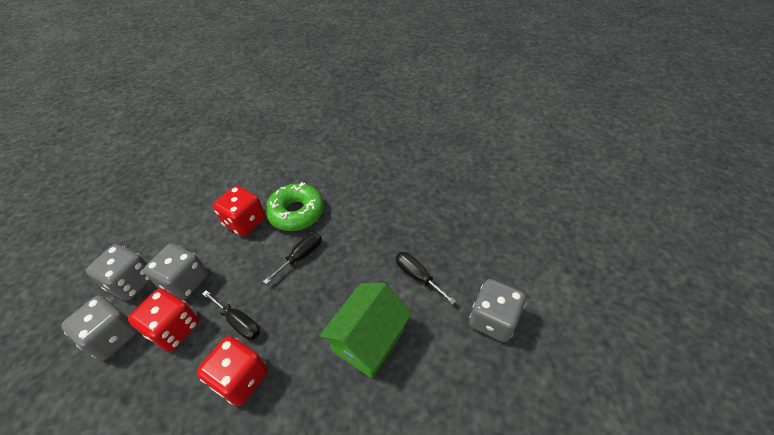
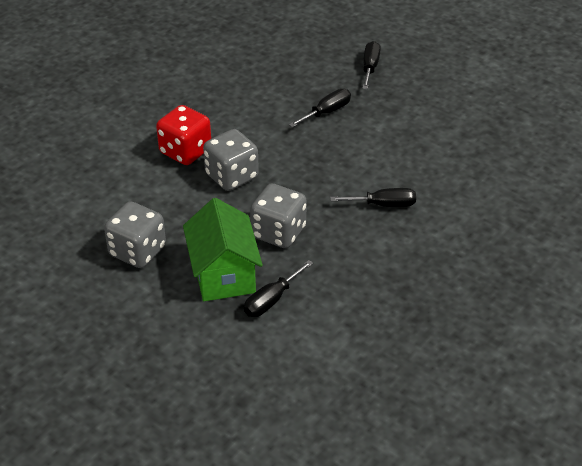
black screwdriver: [202,290,260,340] [263,232,322,284] [396,252,456,305] = 3 -> [244,260,313,317] [289,89,351,127] [330,188,416,207] [363,41,381,89] = 4
green donut: [266,182,324,231] = 1 -> none = 0
grey dice: [61,296,138,360] [86,244,150,301] [144,244,208,300] [469,279,526,342] = 4 -> [104,201,166,268] [203,129,259,191] [250,183,307,248] = 3
red dice: [128,289,199,352] [197,336,268,406] [213,186,265,236] = 3 -> [156,105,211,165] = 1

